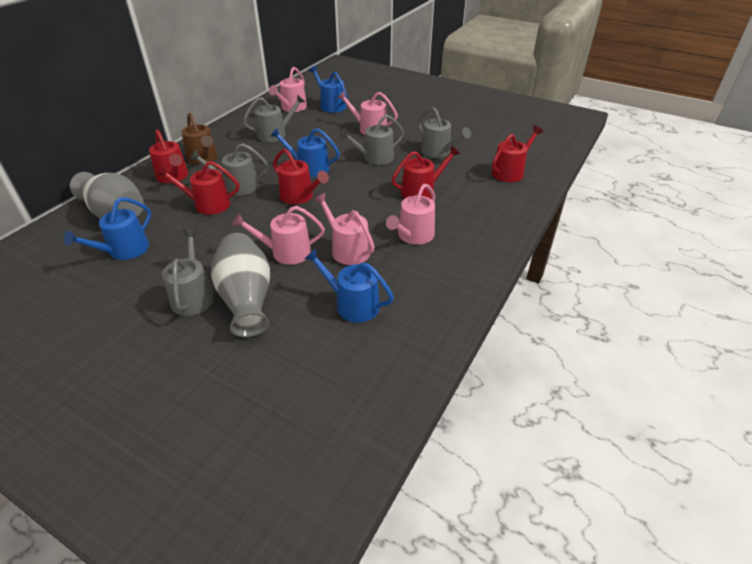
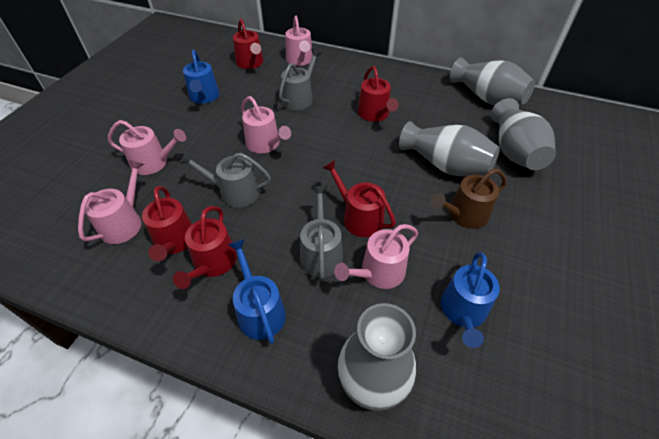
blue watering can: [64,197,151,260] [270,128,340,177] [304,248,394,322] [309,66,347,113] = 4 -> [183,50,219,104] [228,239,286,344] [441,252,500,348] = 3
grey vase: [70,172,144,218] [211,233,270,337] = 2 -> [337,303,416,411] [399,121,500,176] [450,58,535,105] [491,98,556,170] = 4
grey watering can: [162,229,214,316] [190,143,269,195] [243,94,305,142] [339,115,404,165] [418,107,471,158] = 5 -> [179,152,271,208] [279,48,322,110] [300,186,343,279] = 3

